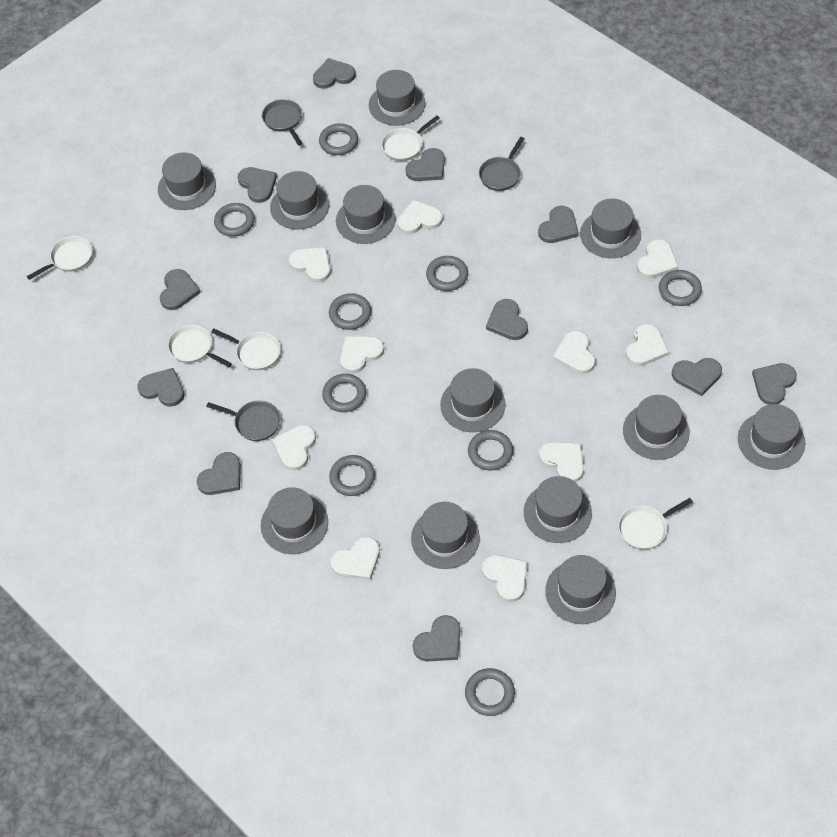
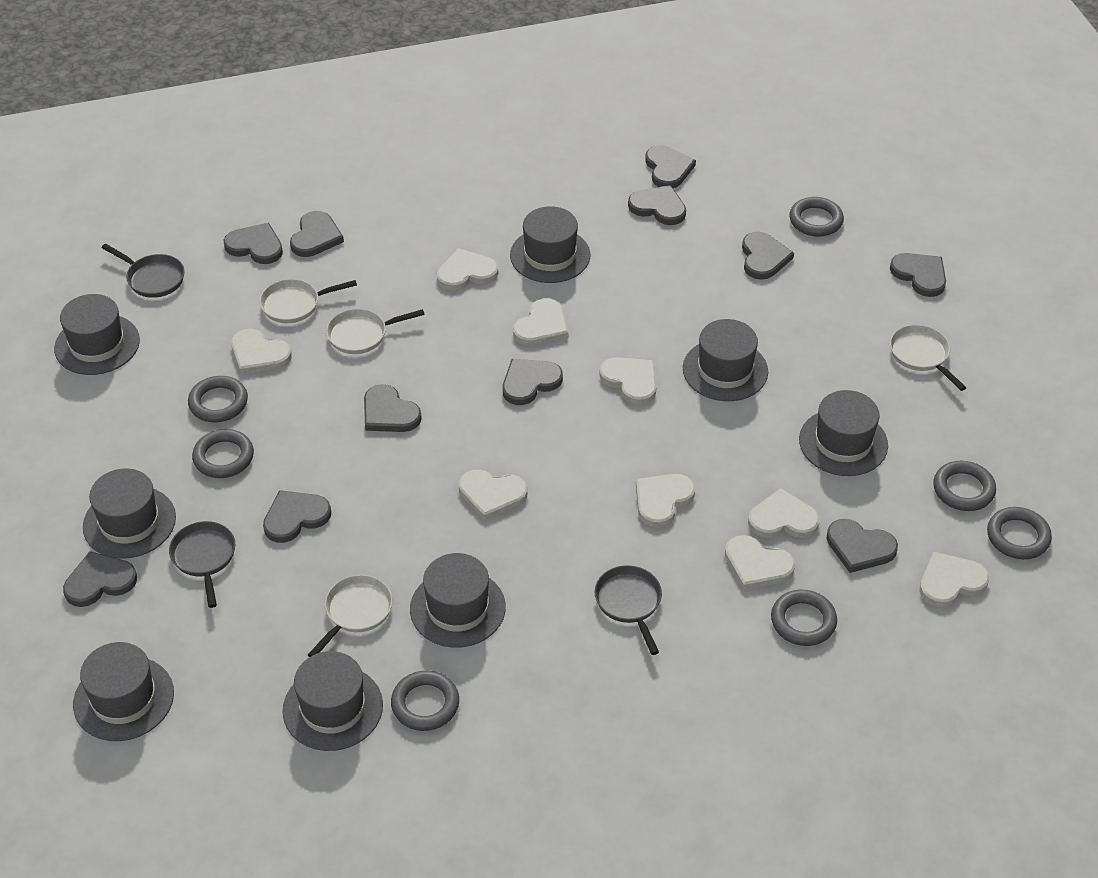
grey hat: [158,152,216,210] [261,487,328,554] [270,171,329,230] [336,185,395,244] [369,70,425,126] [411,502,480,569] [440,368,506,432] [524,476,592,543] [545,555,616,624] [580,199,641,258] [623,395,690,460] [738,404,805,470] = 12 -> [54,294,140,375] [73,642,174,741] [83,468,176,559] [282,651,383,751] [410,553,506,648] [510,206,590,283] [683,319,768,401] [799,390,888,476] = 8
grey ring: [214,203,255,237] [319,124,358,155] [322,374,366,412] [329,293,371,330] [329,455,375,496] [426,256,468,291] [465,668,515,716] [468,430,513,470] [659,270,702,306] = 9 -> [188,376,248,422] [192,429,254,478] [391,671,459,731] [771,590,837,646] [790,197,844,237] [933,461,996,511] [987,507,1052,559] = 7
white heart: [272,425,316,471] [289,247,331,282] [330,537,380,580] [340,336,384,373] [397,200,443,234] [482,555,527,602] [539,442,584,482] [553,331,596,374] [626,324,669,366] [637,239,679,278] = 10 -> [231,329,292,374] [437,248,498,291] [459,470,527,521] [513,298,568,346] [599,357,656,405] [636,474,695,528] [725,535,795,590] [748,488,820,538] [919,552,989,607] = 9
white pan: [27,236,93,280] [168,325,232,367] [211,328,281,370] [381,116,440,161] [618,498,693,549] = 5 -> [260,279,357,323] [308,575,393,657] [326,309,425,354] [890,325,966,391] = 4

